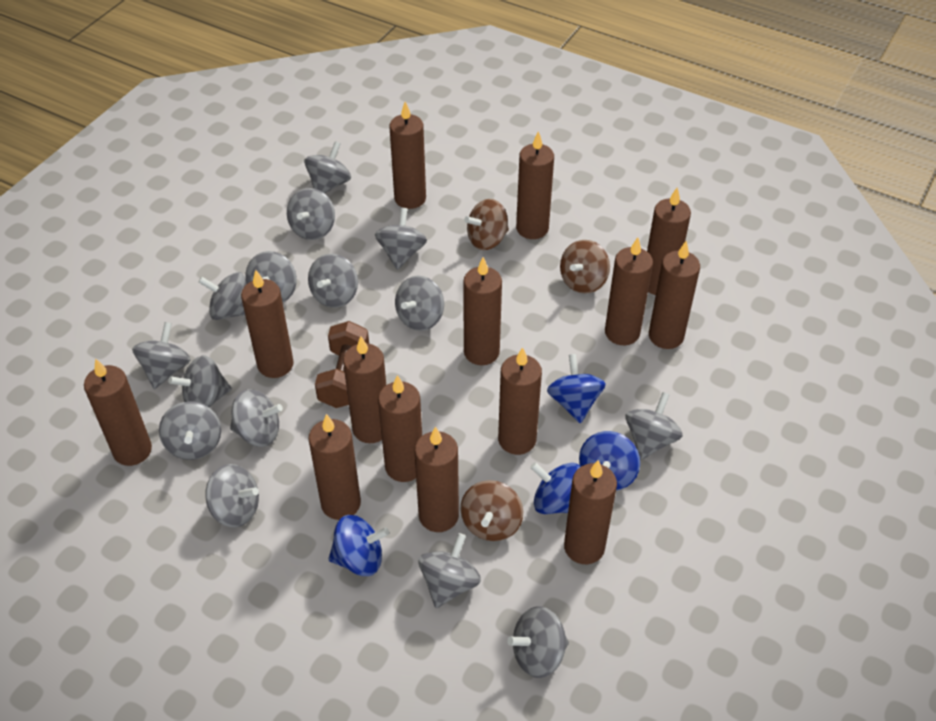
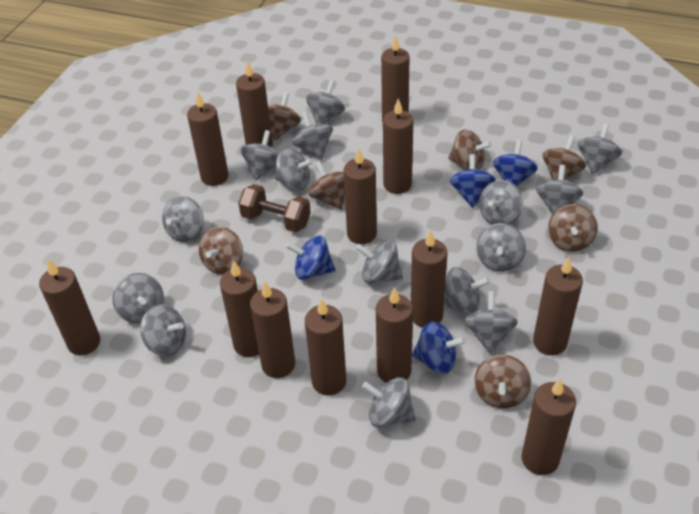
brown candle: [84,358,152,466] [241,270,294,378] [308,414,361,520] [343,336,386,443] [378,375,422,482] [390,102,426,209] [415,427,459,532] [463,257,502,365] [498,347,542,455] [516,131,554,239] [564,460,617,564] [605,237,653,345] [647,188,691,295] [649,241,700,349] = 14 -> [39,259,100,355] [187,92,229,186] [220,260,259,357] [236,61,273,147] [250,282,295,378] [305,298,346,396] [343,148,377,244] [376,287,413,383] [381,35,410,122] [383,99,413,194] [411,230,447,327] [521,378,576,475] [533,257,583,355] = 13
brown spinning top: [460,480,523,541] [464,199,509,250] [560,240,610,294] = 3 -> [199,227,243,275] [268,92,301,140] [309,161,345,210] [448,130,492,170] [474,355,531,409] [542,135,586,180] [548,204,598,252] = 7

